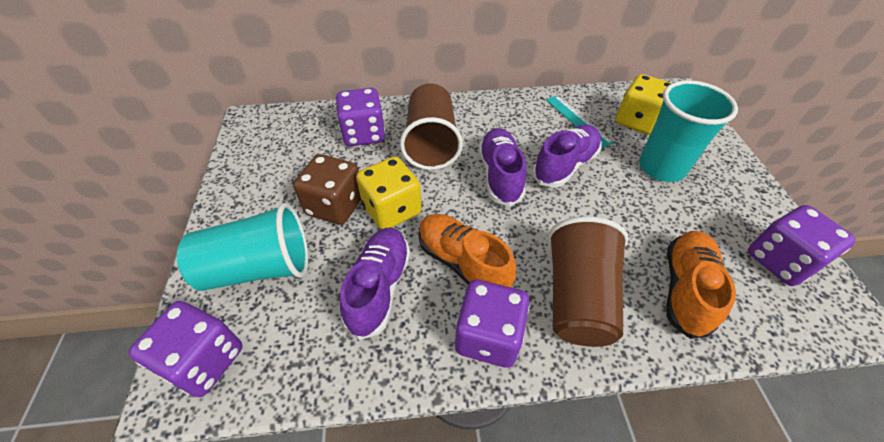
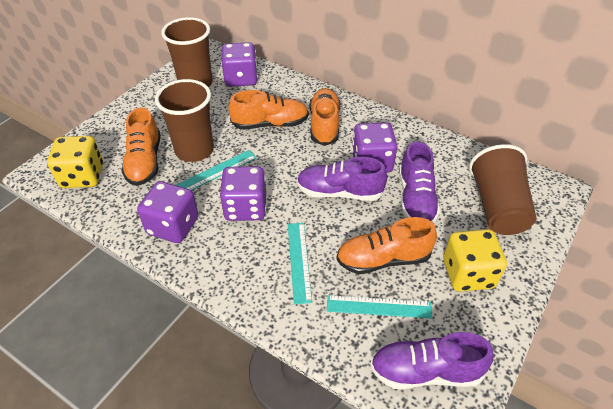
brown cup: [400,84,463,170] [548,216,629,347] = 2 -> [155,79,214,162] [161,17,213,87] [469,144,537,235] = 3
brown dice: [293,154,361,225] = 1 -> none = 0
orange shoe: [419,214,516,287] [666,231,736,339] = 2 -> [122,107,160,186] [229,90,309,130] [310,88,340,146] [336,217,437,274] = 4
turquoise cup: [177,203,308,291] [639,80,738,182] = 2 -> none = 0
turquoise ruler: [546,95,614,149] = 1 -> [177,150,257,190] [288,223,312,304] [327,295,432,318] = 3

